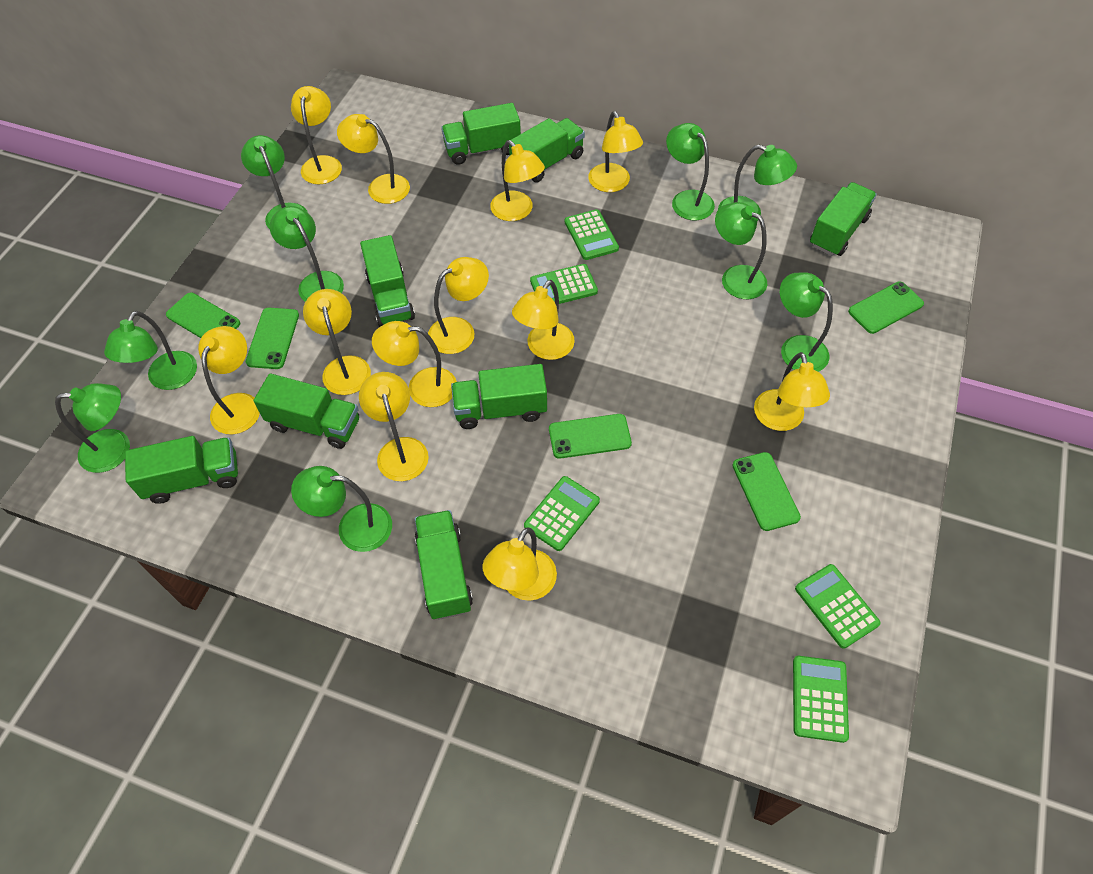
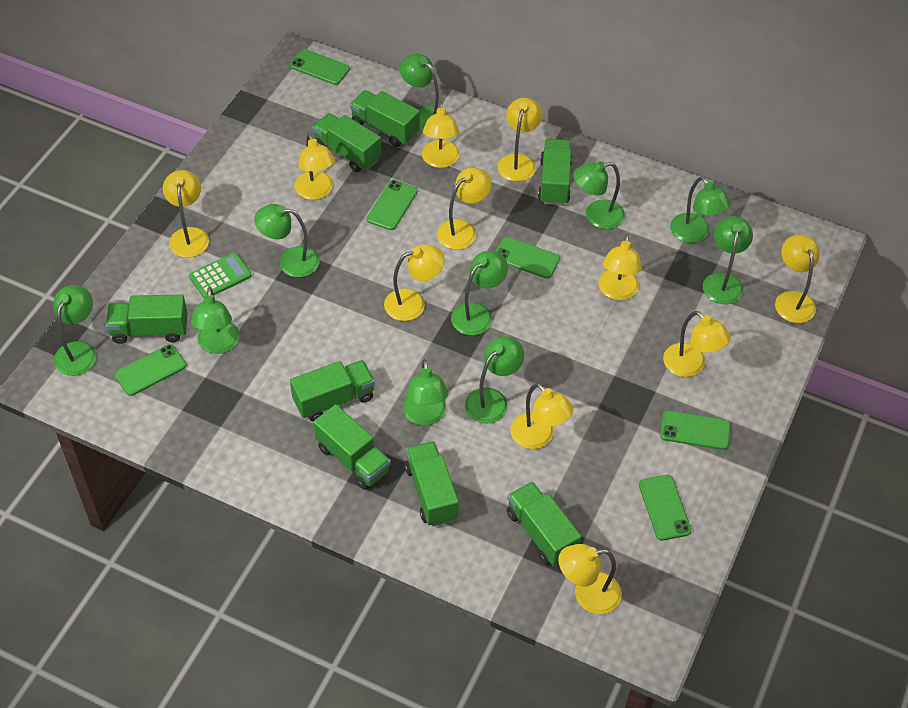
green calculator: [524,476,600,551] [530,264,598,304] [565,209,619,260] [793,656,849,743] [795,564,881,649] = 5 -> [189,253,252,298] = 1
green lamp: [55,383,130,473] [104,311,197,390] [241,135,308,229] [270,206,344,302] [291,466,392,552] [666,123,715,220] [715,202,767,299] [718,145,797,221] [780,272,833,372] = 9 -> [53,285,96,376] [191,287,240,354] [254,204,320,277] [400,54,448,132] [403,359,448,426] [451,251,508,335] [465,336,524,424] [573,161,625,229] [670,177,731,243] [703,216,753,304] = 10
green phone: [166,292,240,338] [246,308,299,369] [549,414,632,459] [732,452,801,531] [848,282,924,334] = 5 -> [115,344,186,396] [290,49,350,85] [367,180,418,230] [495,237,560,279] [639,475,692,541] [660,410,730,450] = 6
yellow lamp: [198,326,260,435] [291,86,342,184] [303,289,371,395] [337,114,410,204] [359,372,429,481] [372,321,457,407] [428,257,489,354] [482,528,557,601] [490,140,545,221] [512,280,575,360] [588,111,643,192] [754,352,830,431] = 12 -> [163,170,209,258] [294,133,335,200] [384,244,445,321] [422,101,460,168] [437,168,492,250] [498,98,542,182] [510,383,574,449] [558,544,622,614] [599,234,642,300] [663,311,731,377] [775,234,820,323] = 11

